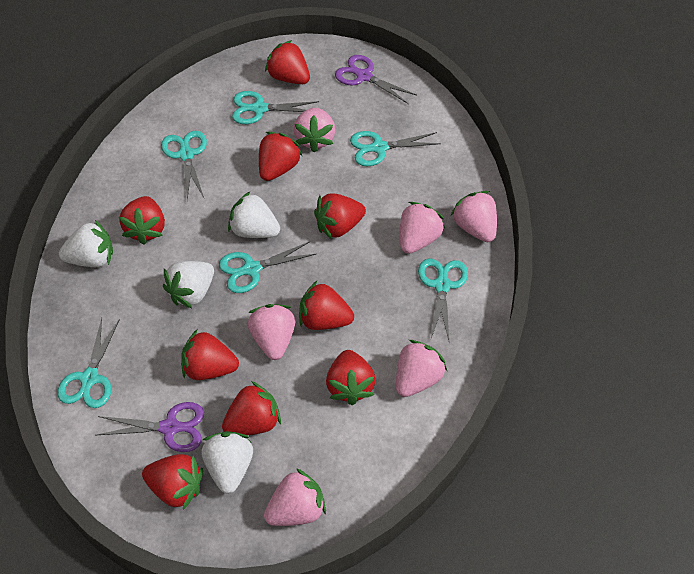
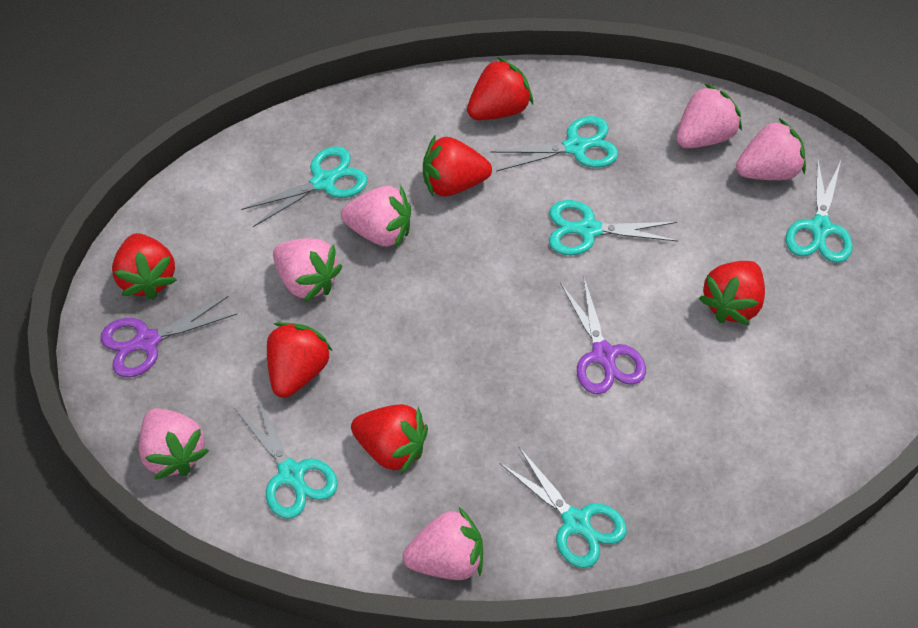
red strawberry: [119,196,165,245] [142,454,203,510] [181,330,239,380] [222,381,281,435] [259,132,302,181] [265,40,310,84] [299,281,354,330] [314,193,366,239] [326,350,376,405] = 9 -> [112,233,177,300] [267,322,333,398] [351,404,428,474] [423,135,492,197] [467,57,533,120] [699,261,765,325] = 6
white strawberry: [59,220,113,267] [163,261,214,308] [201,431,253,494] [228,191,280,238] = 4 -> none = 0

